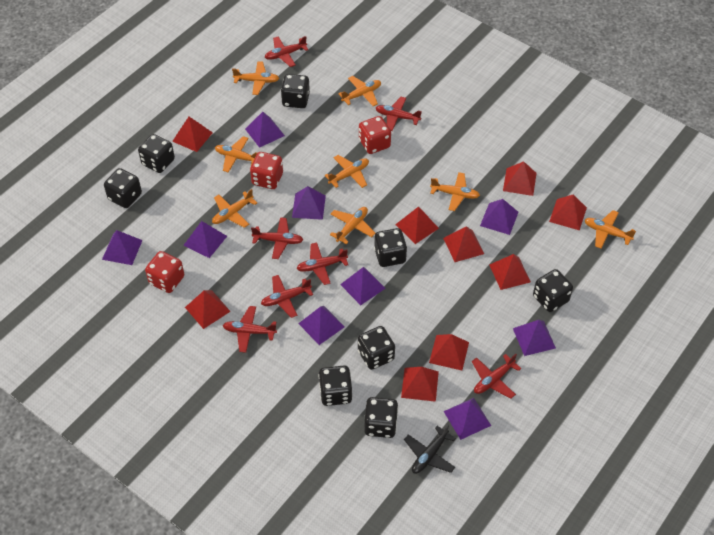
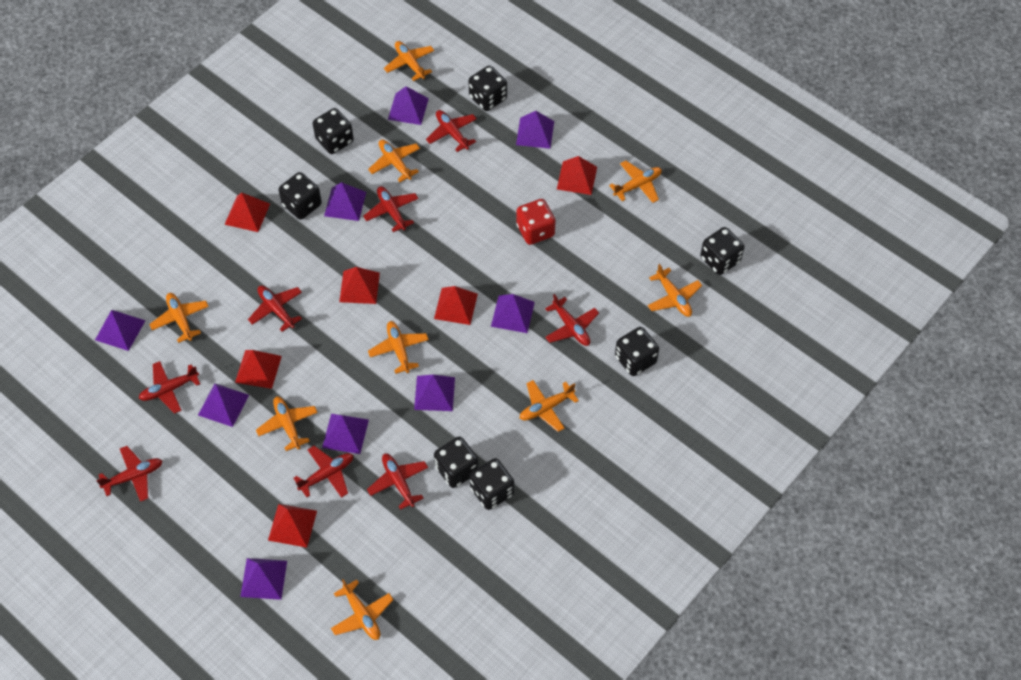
black dice: [104,168,142,208] [138,134,175,173] [281,74,310,108] [318,366,353,406] [358,326,395,370] [364,397,398,438] [374,228,407,267] [533,269,573,312] = 8 -> [279,172,322,220] [313,108,354,154] [434,437,479,488] [468,66,507,111] [469,458,514,510] [615,327,659,376] [700,227,744,275] = 7
black plane: [404,424,456,474] = 1 -> none = 0
orange plane: [212,189,257,228] [215,136,257,173] [232,61,279,95] [325,155,369,188] [330,207,375,244] [338,76,381,106] [430,172,480,211] [585,210,636,249] = 8 -> [149,293,209,343] [256,396,318,451] [331,579,393,640] [368,140,420,182] [368,321,429,374] [384,41,434,81] [520,380,579,432] [609,160,662,203] [648,264,702,317] = 9
red dice: [145,251,184,293] [250,152,283,189] [359,116,391,154] = 3 -> [516,199,556,245] = 1
red plane: [222,306,277,353] [251,217,303,259] [261,275,313,318] [265,36,309,67] [297,242,348,285] [376,97,422,131] [472,354,521,399] = 7 -> [96,446,162,502] [139,361,200,414] [248,285,302,332] [293,446,353,498] [363,186,418,232] [367,453,428,510] [426,110,477,152] [545,294,599,346] = 8
red pyramid: [172,117,213,152] [185,290,231,329] [395,206,439,244] [401,367,439,402] [429,334,469,370] [443,226,484,262] [489,254,531,290] [503,161,537,196] [549,195,587,231] = 9 -> [224,193,270,232] [235,350,282,389] [268,504,317,548] [339,267,380,304] [434,286,478,325] [557,156,597,195] = 6

